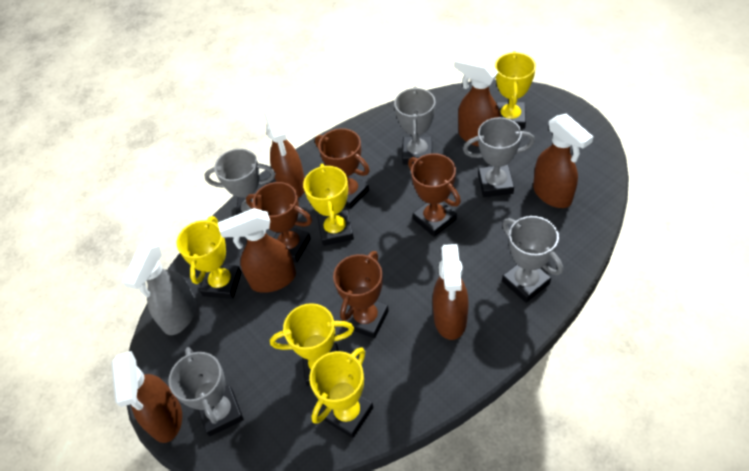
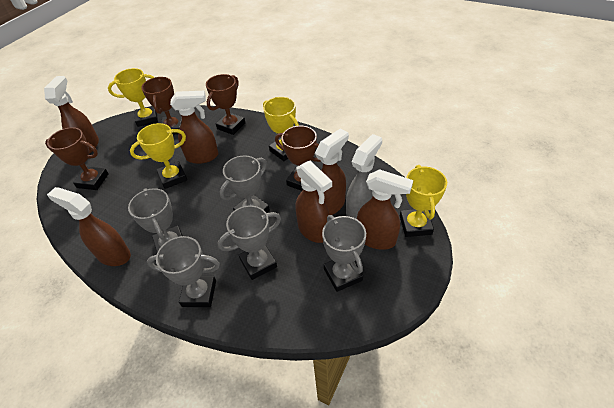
yellow trophy: [177,216,241,299] [270,303,354,386] [303,164,354,246] [309,347,373,438] [495,51,536,129] = 5 -> [108,68,158,127] [130,123,187,189] [263,97,299,161] [400,165,447,237] = 4

